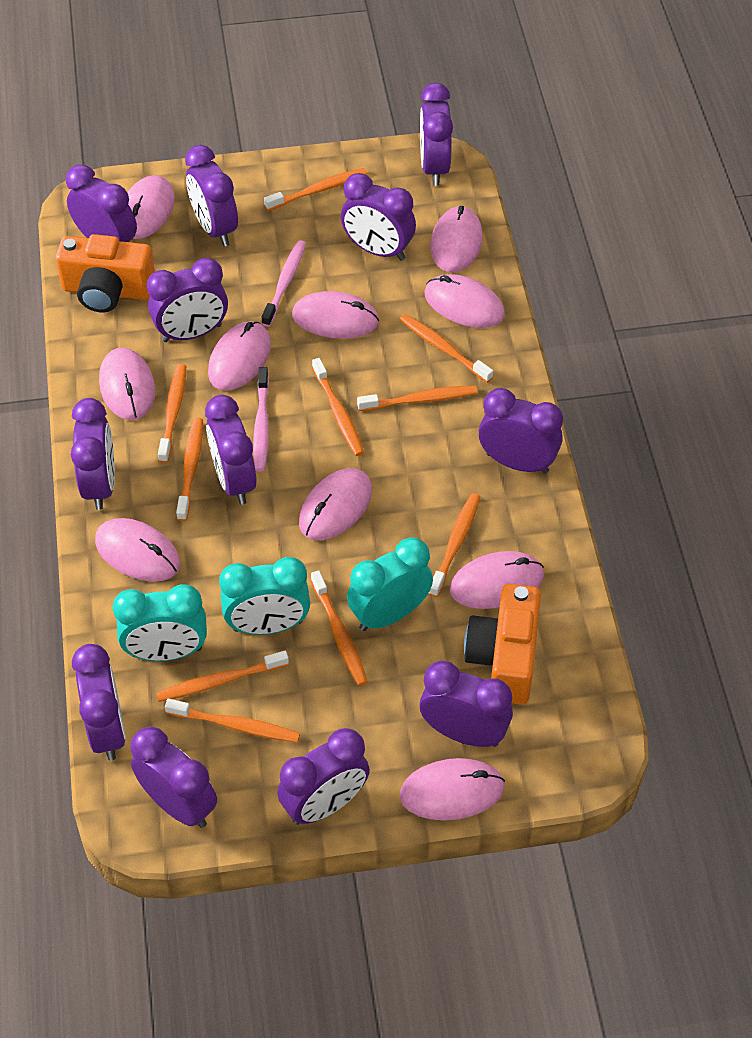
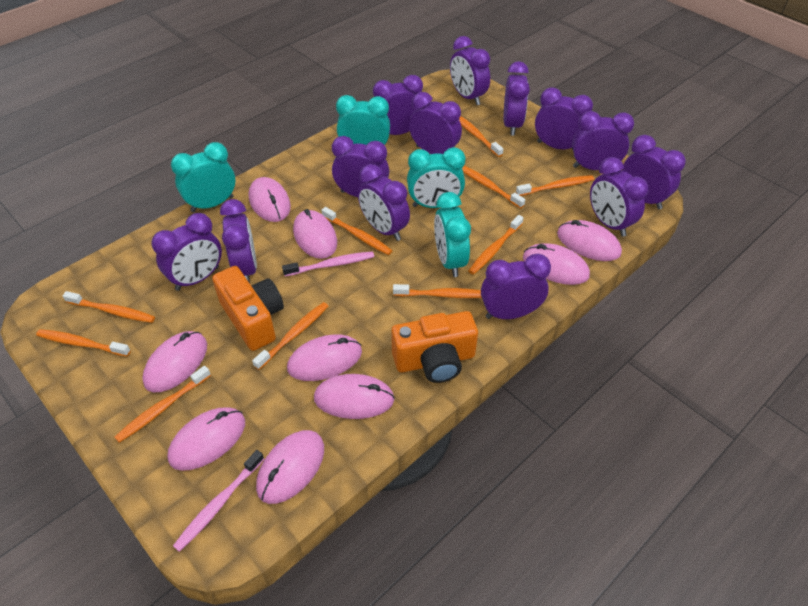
pink mouse: [95,518,180,582] [99,348,155,420] [127,175,175,239] [208,321,271,391] [292,291,379,339] [299,468,372,540] [400,758,505,820] [424,274,505,328] [430,206,483,272] [450,551,544,609] = 10 -> [143,331,207,393] [167,407,245,471] [249,177,291,222] [256,430,324,504] [287,334,362,381] [293,209,337,259] [314,374,395,419] [523,243,590,285] [557,220,622,261] = 9
purple clock: [66,165,137,242] [71,398,115,510] [72,644,126,761] [130,726,217,828] [147,258,228,342] [185,145,238,246] [205,395,257,505] [277,728,370,825] [341,173,416,261] [420,83,453,186] [420,661,513,747] [479,388,563,474] = 12 -> [151,213,222,291] [220,199,257,283] [332,136,389,197] [358,164,410,241] [373,75,423,135] [409,92,462,154] [450,36,490,105] [481,253,551,319] [504,61,530,136] [535,88,593,150] [572,111,634,170] [590,157,648,237] [622,135,686,209] = 13
turquoise clock: [113,584,207,661] [219,557,310,635] [347,537,433,631] = 3 -> [171,142,235,212] [336,95,390,145] [407,147,465,208] [434,192,471,277] = 4

